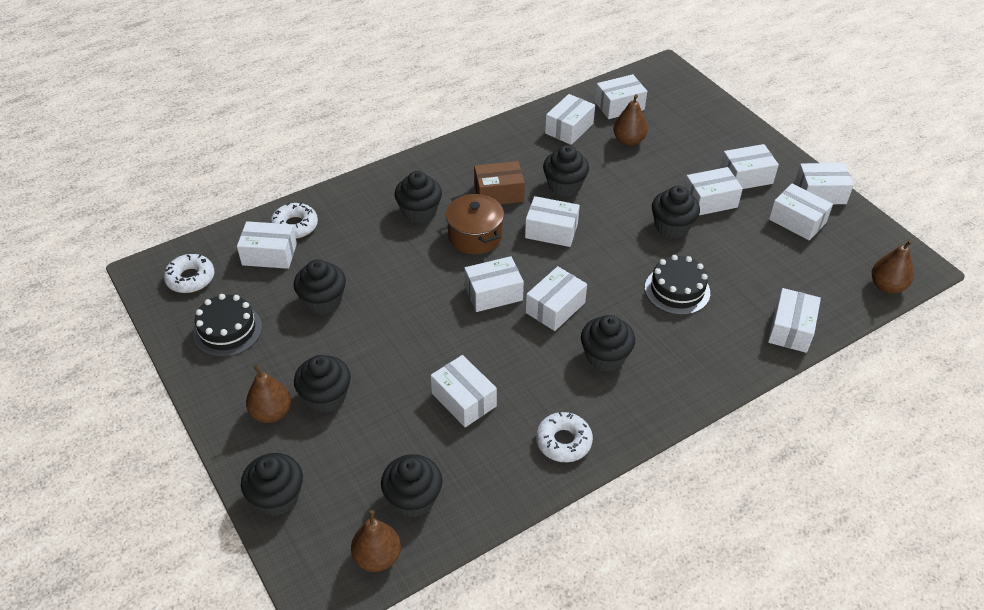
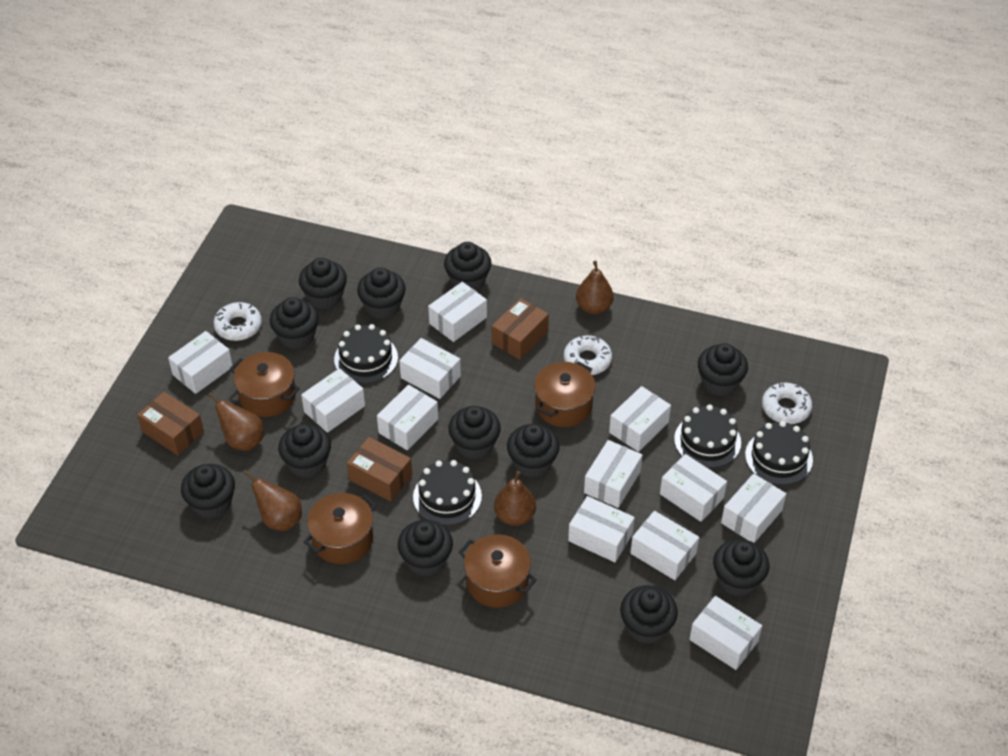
black cake: [193,294,262,357] [645,255,710,315] = 2 -> [334,324,398,383] [413,460,482,525] [674,404,741,468] [745,421,813,485] = 4
black cupcake: [241,453,303,516] [294,259,346,315] [294,355,351,413] [381,454,442,517] [395,171,442,223] [543,145,589,197] [581,315,635,372] [652,186,700,238] = 8 -> [181,464,235,519] [270,297,319,349] [278,424,331,478] [299,258,347,309] [357,268,406,319] [398,520,453,576] [444,242,492,291] [449,406,501,459] [507,424,559,478] [620,585,678,644] [698,343,748,396] [713,539,770,597] = 12
brown box: [474,161,525,204] = 1 -> [137,392,204,455] [347,437,412,502] [492,298,549,360] = 3
brown pot: [446,193,504,254] = 1 -> [230,352,300,417] [304,493,377,564] [459,534,537,608] [534,361,596,427] = 4

